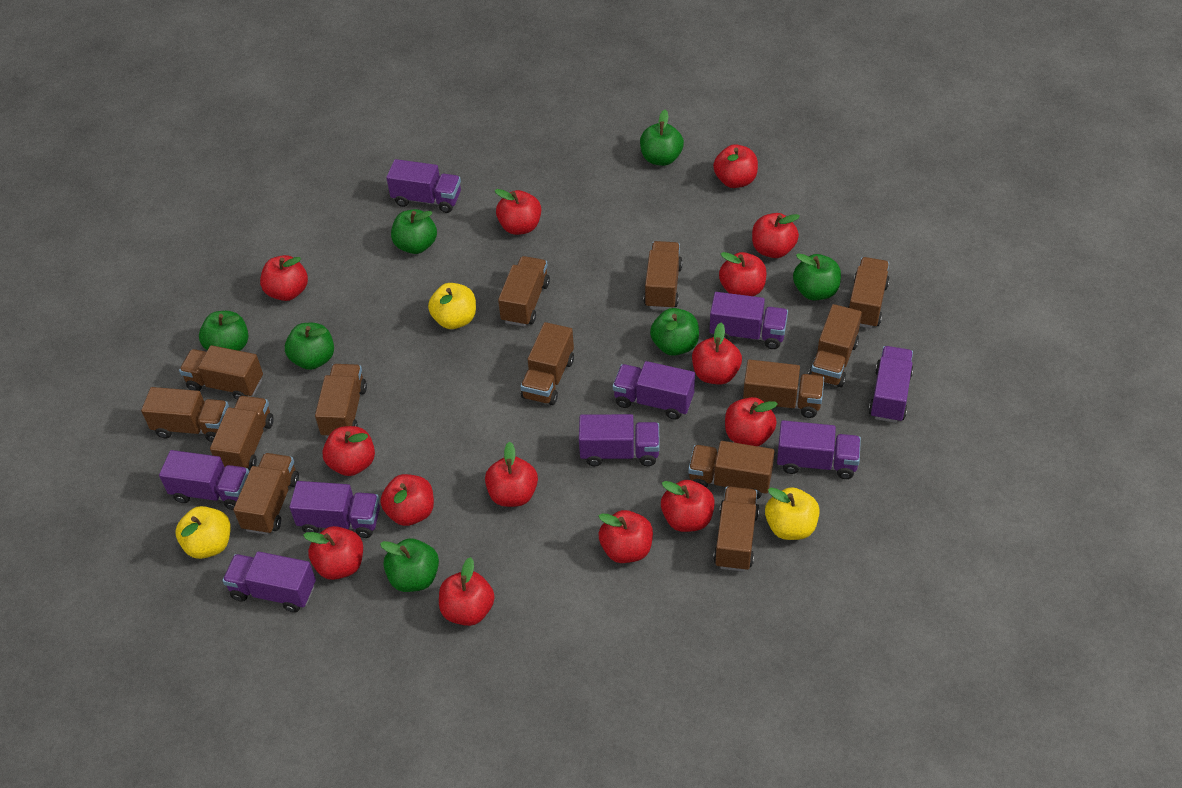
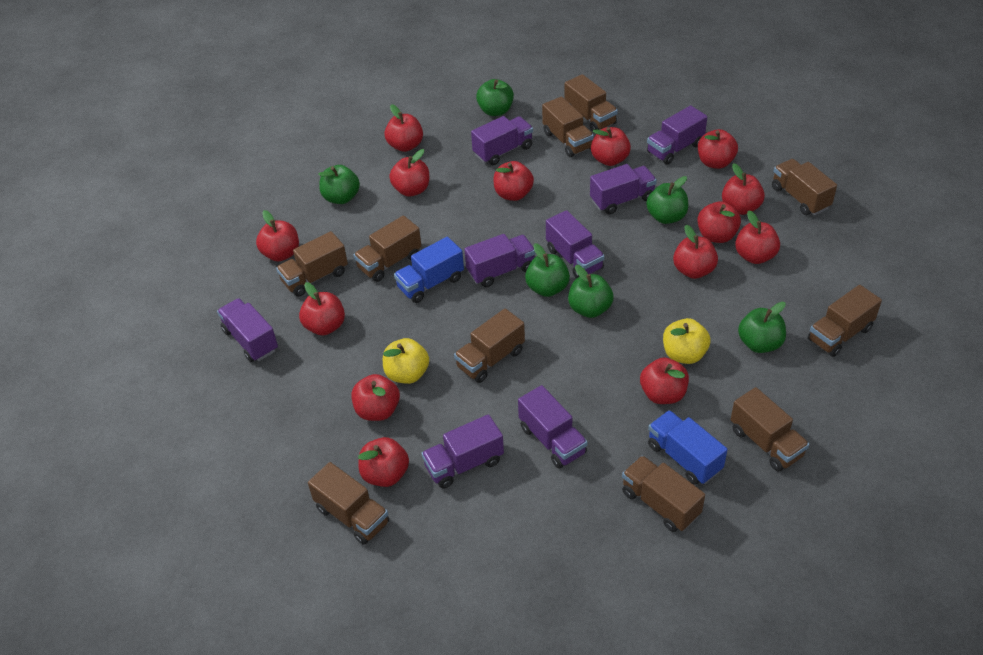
blue truck: none = 0 -> [394,237,464,303] [648,410,728,485] = 2
brown truck: [141,387,229,442] [179,345,263,400] [210,396,274,470] [233,453,299,535] [315,364,367,438] [498,256,550,327] [520,322,574,405] [643,241,683,310] [688,441,774,499] [713,487,759,571] [743,360,824,418] [808,304,862,387] [848,257,890,328] = 13 -> [276,231,348,297] [308,462,389,545] [354,215,422,282] [454,309,525,383] [542,97,594,157] [564,74,618,133] [622,456,705,532] [731,387,809,472] [772,159,837,215] [808,285,882,357] = 10
green apple: [199,311,248,351] [285,323,334,370] [380,538,439,592] [391,209,437,254] [640,110,684,166] [650,308,699,356] [793,253,841,300] = 7 -> [318,165,360,204] [476,79,514,116] [525,243,570,297] [568,265,613,318] [646,176,688,224] [738,302,786,353] = 6
purple truck: [159,450,249,510] [222,551,316,613] [290,481,380,538] [386,159,461,213] [579,414,659,466] [613,361,695,420] [710,292,788,349] [777,420,861,479] [869,346,913,423] = 9 -> [217,298,278,362] [421,414,504,489] [464,234,536,287] [471,116,533,165] [518,385,587,469] [546,210,604,279] [590,164,657,214] [647,105,707,165] = 8
yellow apple: [176,506,231,559] [428,283,476,329] [765,487,820,540] = 3 -> [383,338,429,384] [663,318,711,364] = 2

